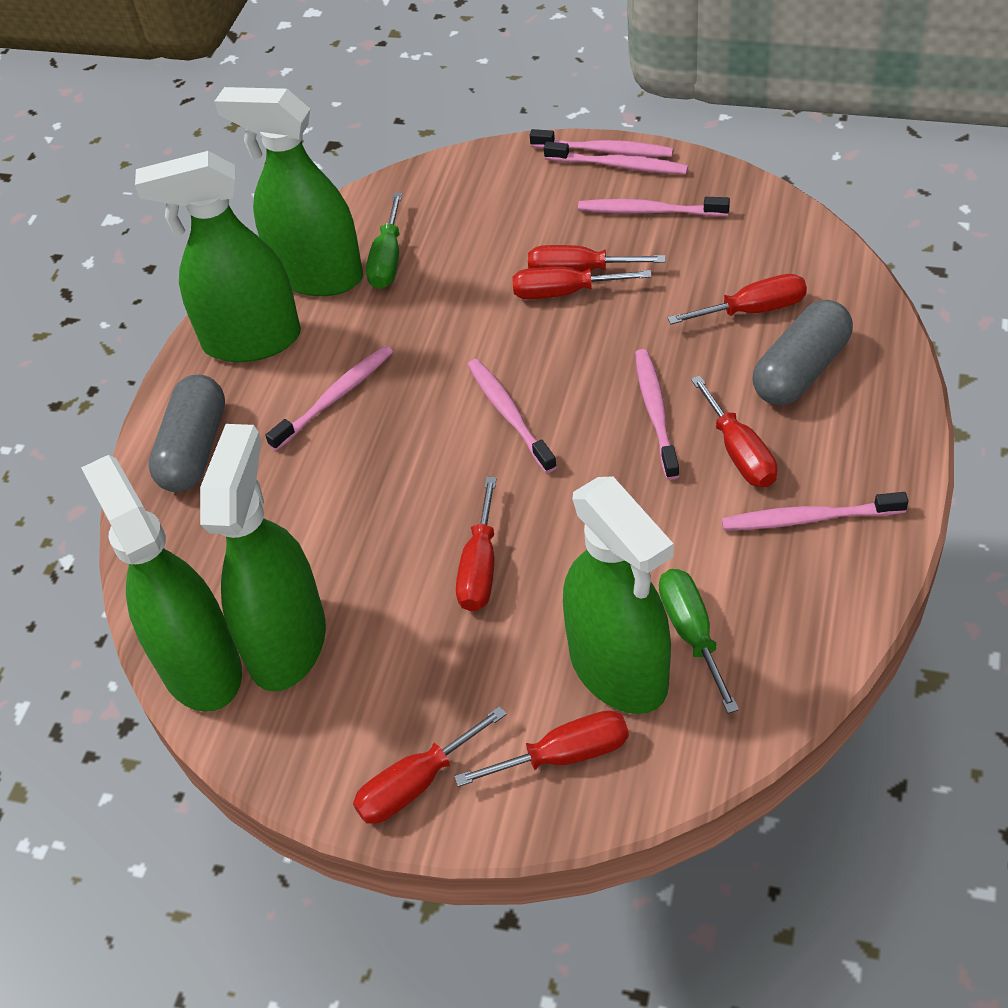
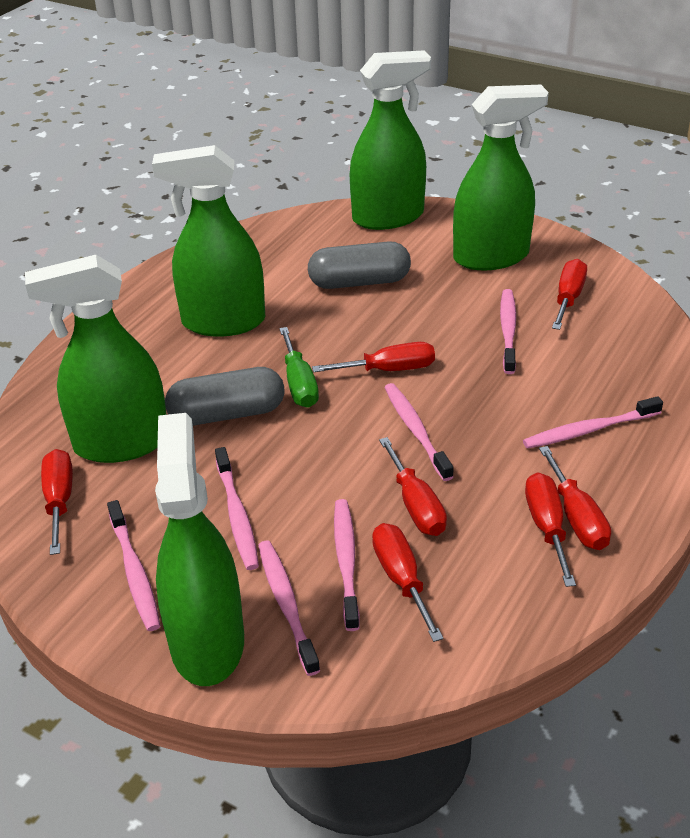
green screwdriver: [366,193,402,289] [659,569,739,714] = 2 -> [279,327,319,408] = 1

